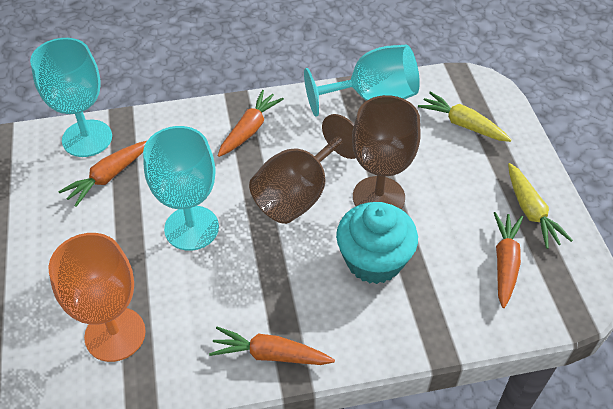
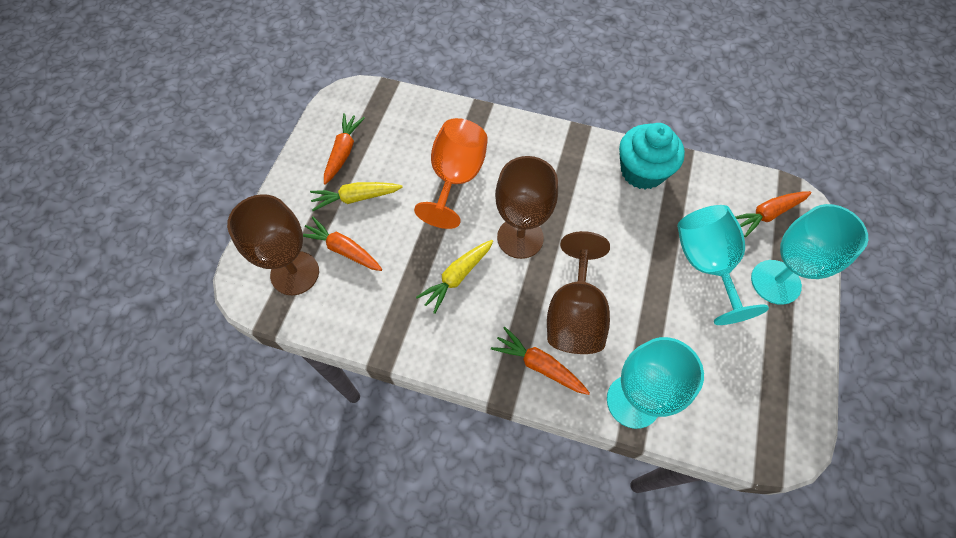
brown goblet: [249,114,356,224] [352,95,421,209] = 2 -> [227,194,319,295] [495,156,558,259] [547,231,610,354] = 3

